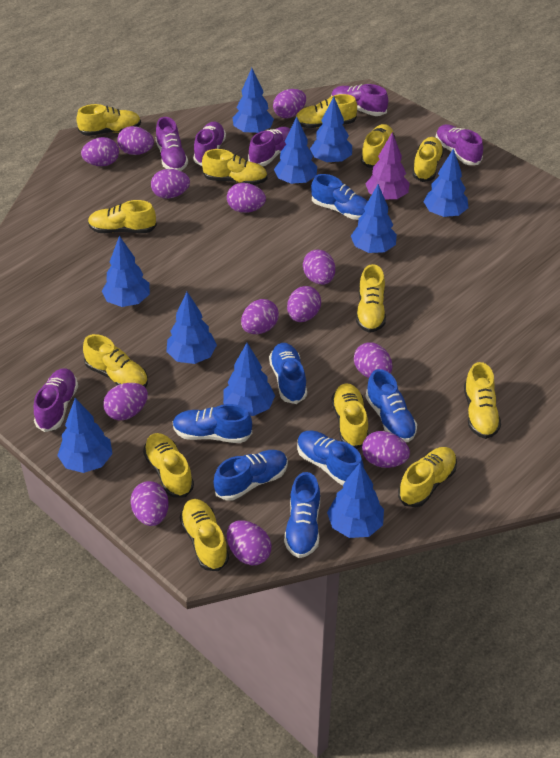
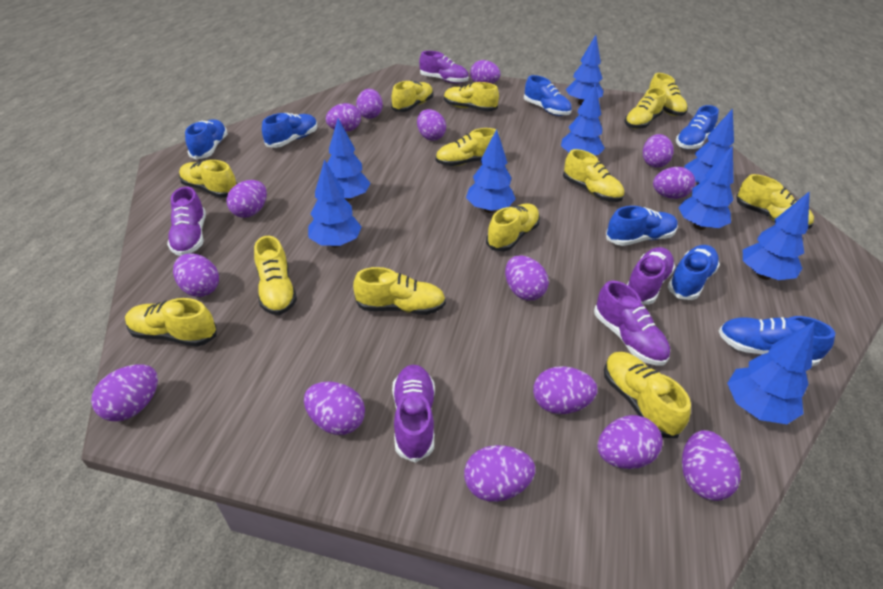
blue tree: [57,398,113,473] [102,236,150,307] [166,292,217,364] [223,343,275,416] [232,68,274,135] [274,117,317,185] [310,96,352,164] [327,462,384,538] [351,184,397,253] [424,148,468,217] = 10 -> [308,159,362,247] [327,119,371,202] [466,129,516,213] [561,82,605,155] [566,35,603,105] [678,145,734,230] [684,109,734,185] [727,321,815,424] [743,191,810,280] = 9
purple egg: [81,137,119,166] [103,383,148,420] [117,126,154,155] [130,481,169,526] [151,169,190,199] [227,183,266,213] [227,520,271,566] [241,299,279,334] [273,89,306,118] [287,286,321,322] [303,249,335,285] [354,342,392,378] [362,431,410,468] = 13 -> [91,364,158,421] [173,253,219,297] [227,180,267,218] [304,381,365,435] [326,103,361,132] [356,89,383,119] [417,109,446,141] [464,445,535,502] [470,60,501,84] [505,256,549,300] [533,366,597,414] [597,415,662,469] [643,134,674,168] [653,167,695,199] [682,430,741,501] = 15
purple shoe: [34,368,78,432] [156,117,188,171] [193,122,226,166] [248,127,290,166] [331,84,388,116] [436,124,483,165] = 6 -> [167,187,206,256] [392,365,435,463] [419,51,469,83] [594,280,670,366] [627,247,675,305] = 5
purple tree: [365,132,410,201] = 1 -> none = 0

